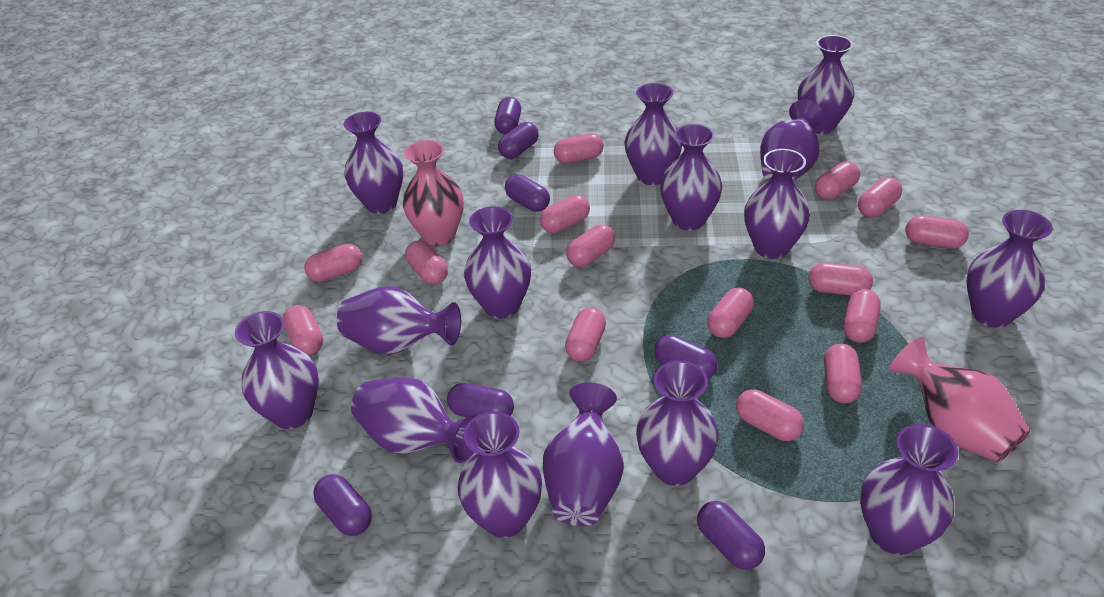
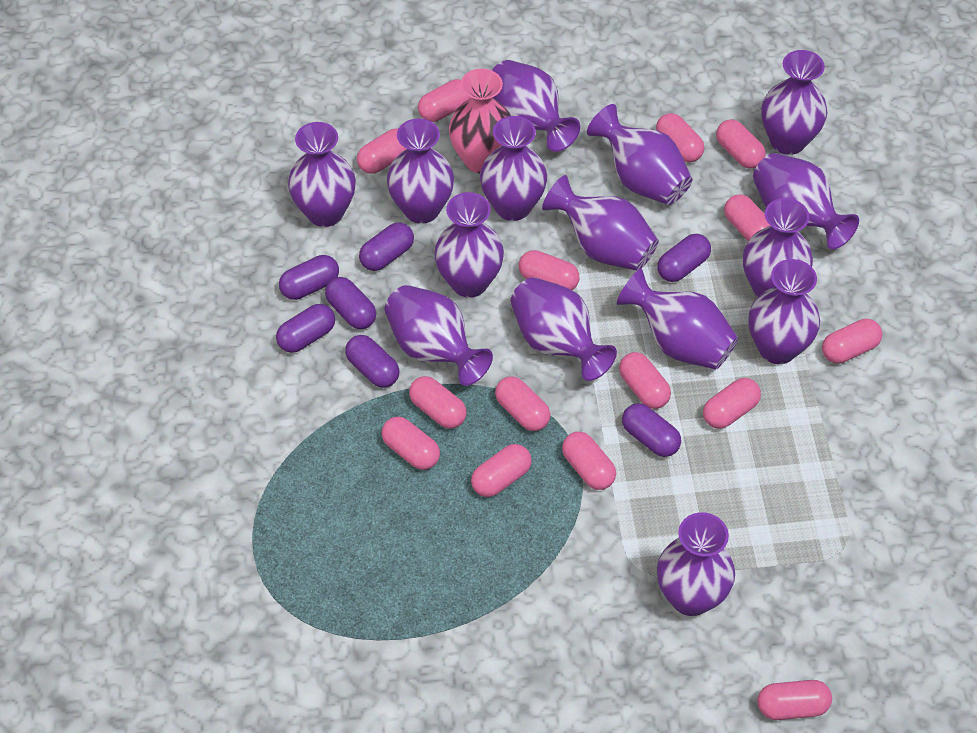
pink vase: [403,140,464,246] [889,337,1030,462] = 2 -> [449,69,511,173] = 1

